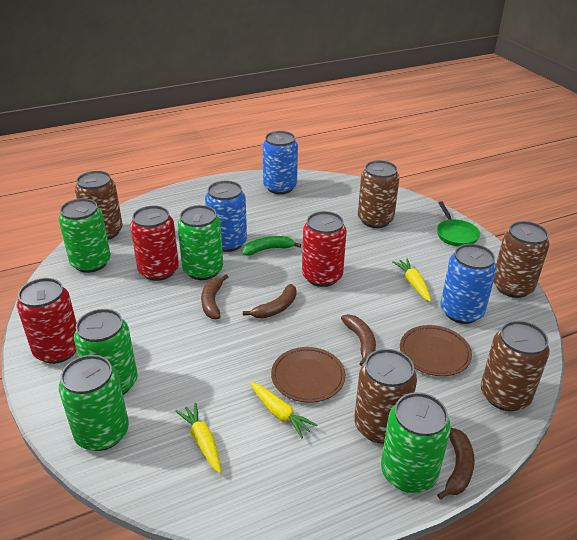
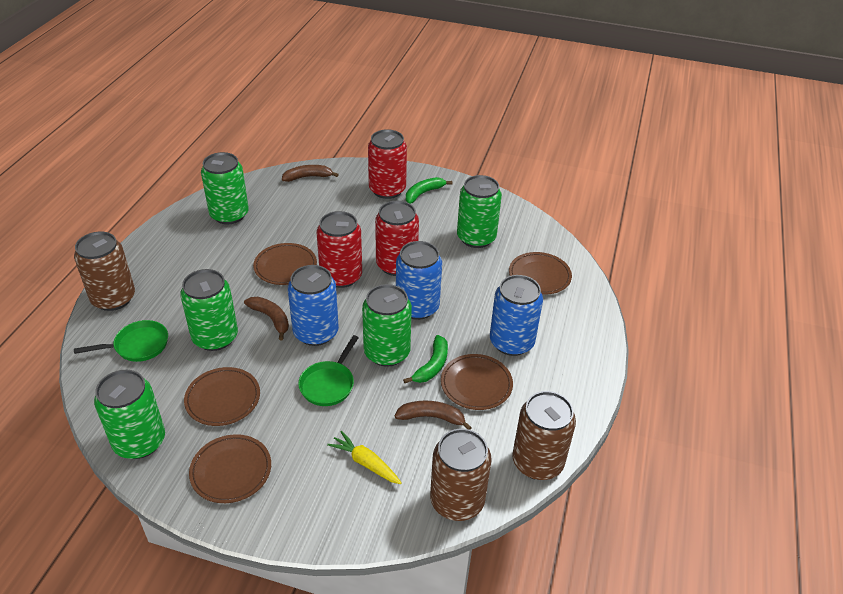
brown banana: [201,275,228,319] [243,284,296,319] [341,314,376,366] [437,428,475,499] = 4 -> [244,297,289,340] [282,165,339,182] [395,401,472,430] = 3
brown can: [75,171,123,240] [354,349,417,444] [358,160,400,228] [481,321,550,411] [494,221,549,298] = 5 -> [74,232,135,311] [430,429,492,521] [512,391,576,480] = 3
brown plate: [271,347,345,403] [400,325,472,376] = 2 -> [184,367,260,426] [189,434,271,503] [253,243,317,285] [441,354,513,410] [509,252,572,295] = 5
green banana: [243,236,301,256] = 1 -> [403,335,448,383] [406,177,452,204] = 2
green pan: [437,201,480,247] = 1 -> [74,320,168,362] [298,335,359,406] = 2
yellow carrot: [175,403,221,473] [250,382,317,438] [392,258,431,302] = 3 -> [327,431,402,484] = 1

